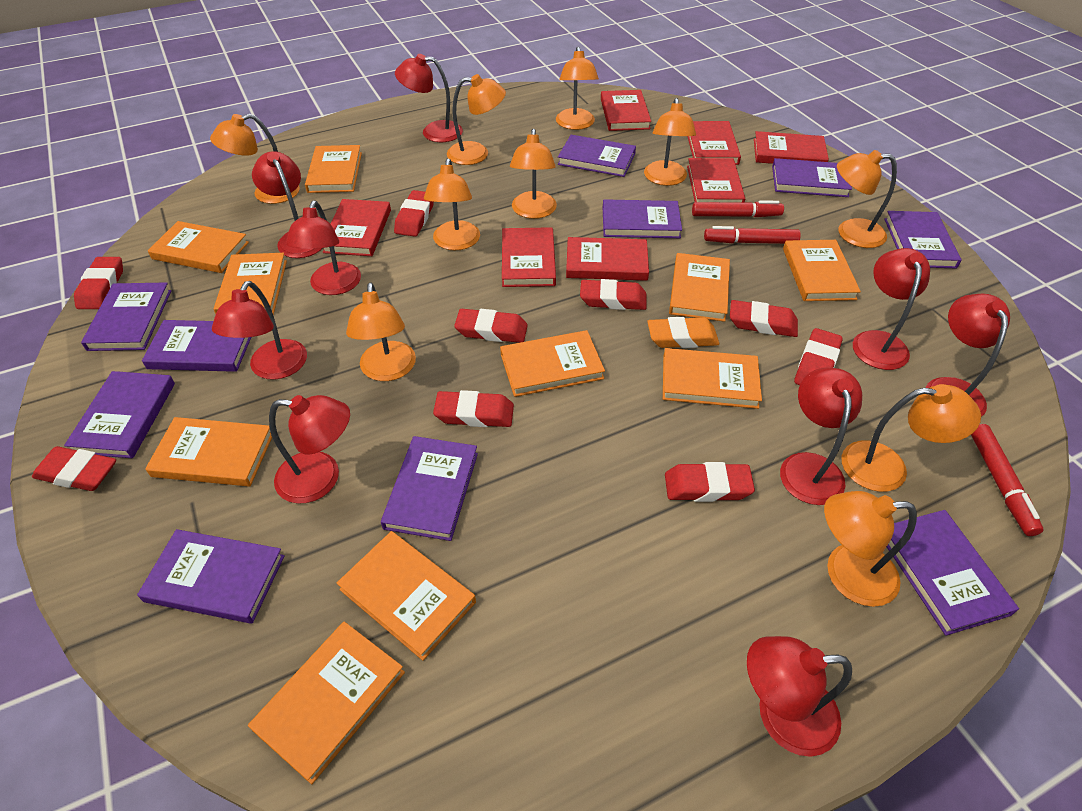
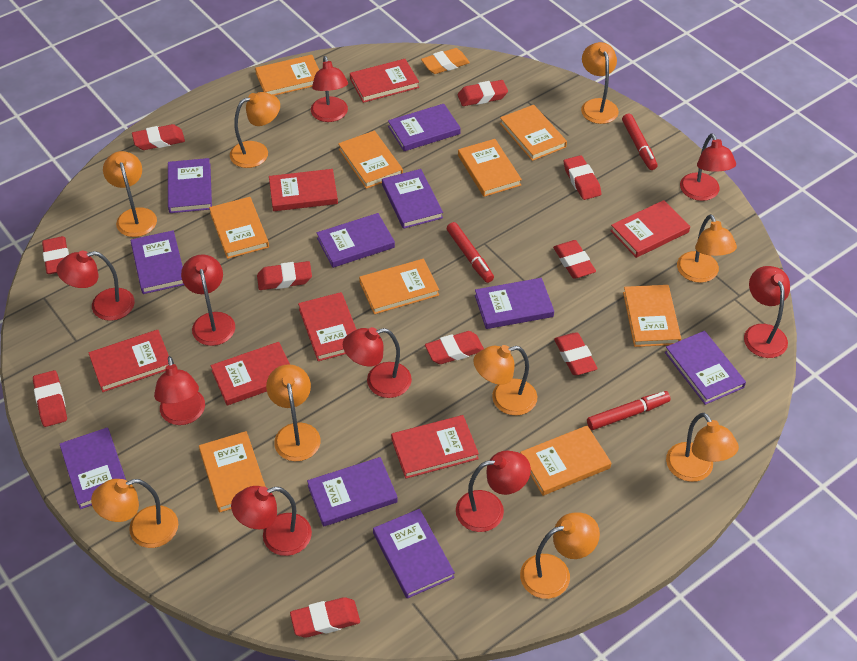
orange book: [145,417,272,486] [148,221,249,273] [214,253,287,315] [248,622,405,784] [305,145,362,193] [337,531,476,661] [500,330,605,397] [663,348,762,409] [669,253,730,322] [783,240,861,301] = 10 -> [199,431,266,513] [209,197,269,259] [255,55,319,96] [338,131,403,189] [359,259,439,314] [458,139,522,197] [500,105,567,161] [520,426,611,496] [623,285,681,347] = 9
orange lamp: [210,114,300,204] [346,282,416,381] [424,159,480,251] [447,74,506,165] [510,129,557,219] [556,47,599,130] [644,98,696,186] [824,491,917,607] [837,150,897,248] [842,384,981,492] = 10 -> [91,479,178,548] [103,151,157,237] [230,92,280,168] [266,364,321,461] [474,345,537,416] [520,512,600,599] [581,42,619,124] [666,413,739,482] [677,214,737,283] = 9
red eraser: [32,446,116,491] [74,257,123,309] [394,190,434,237] [433,390,514,427] [454,309,528,343] [580,279,647,310] [665,462,755,502] [730,300,798,337] [794,328,843,385] = 9 -> [33,370,67,427] [42,236,69,274] [132,124,185,150] [257,261,312,290] [290,597,360,638] [425,331,484,364] [458,80,508,106] [553,240,596,279] [554,333,598,375] [564,155,601,200] = 10

